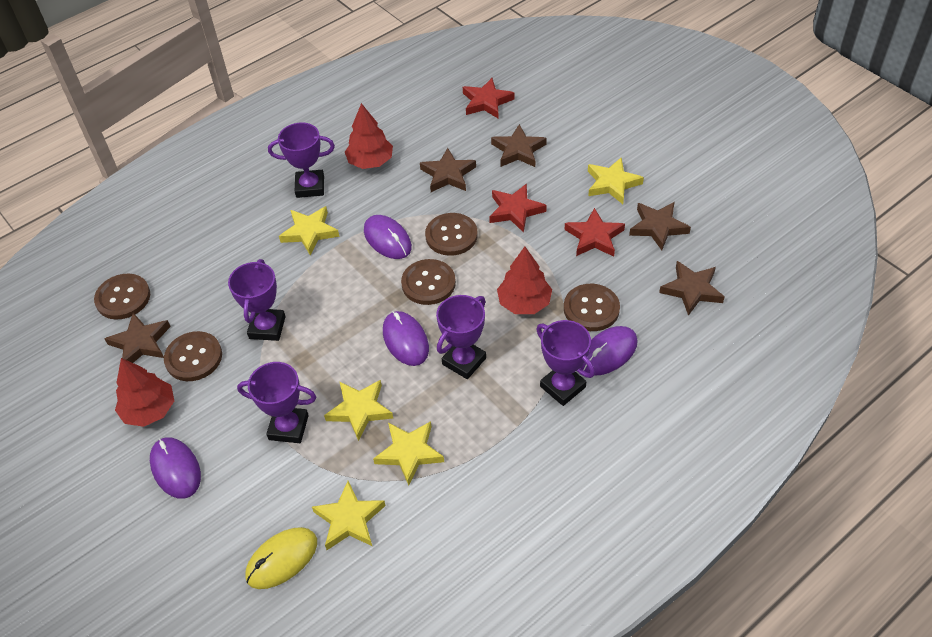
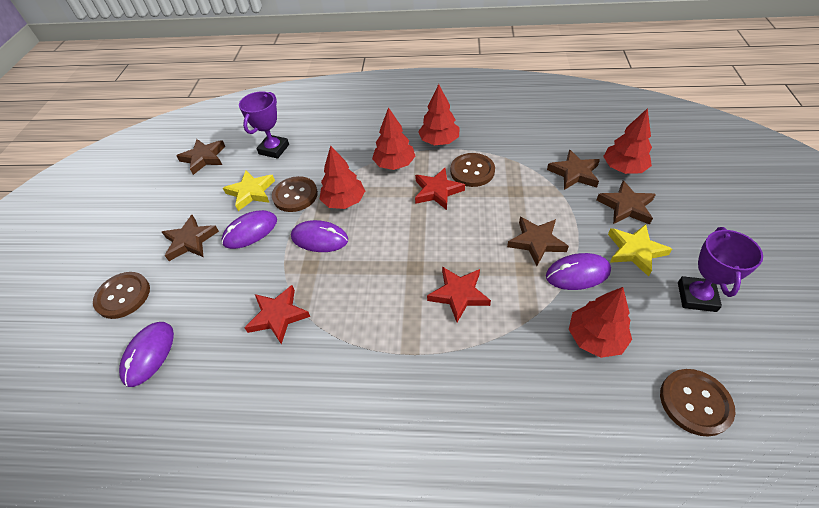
brown button: [94,274,150,320] [164,331,222,381] [401,259,456,305] [425,213,478,256] [564,284,620,331] = 5 -> [93,272,150,319] [272,176,318,212] [450,153,495,187] [660,369,735,437] = 4
purple trophy: [228,259,286,341] [237,362,316,443] [268,123,335,198] [436,295,486,379] [536,320,595,406] = 5 -> [239,91,289,159] [678,227,763,312] = 2
red tree: [115,358,174,427] [345,103,393,169] [497,247,552,314] = 3 -> [320,146,365,209] [372,107,415,170] [418,84,460,145] [569,287,632,358] [603,108,652,174] = 5
yellow mouse: [245,527,317,589] = 1 -> none = 0
yellow star: [279,206,339,255] [312,481,385,550] [324,380,393,441] [373,421,444,485] [588,157,644,204] = 5 -> [223,170,275,211] [608,224,672,276] = 2

